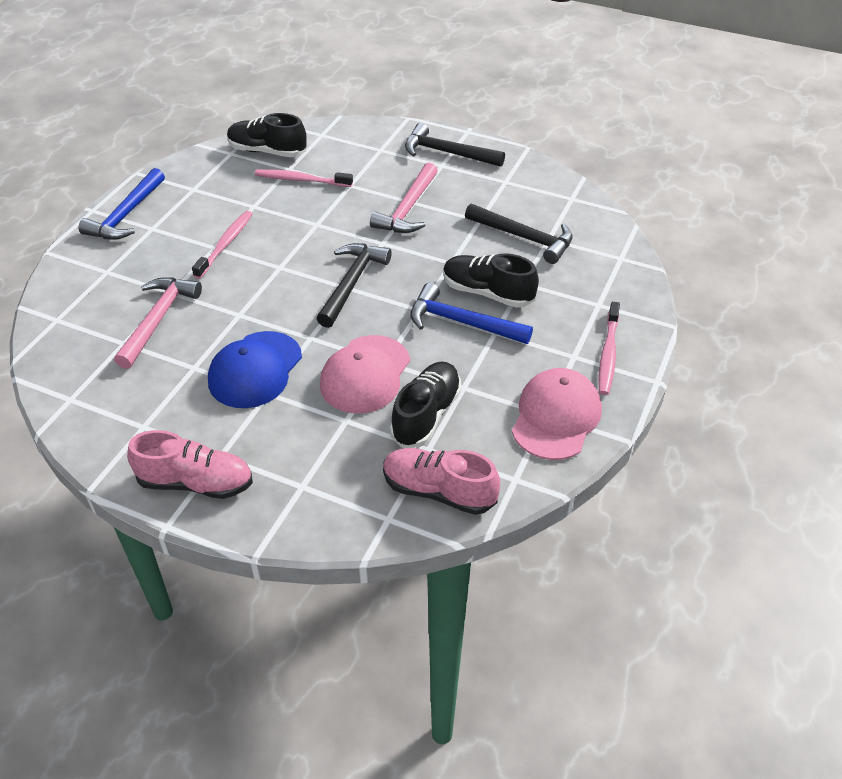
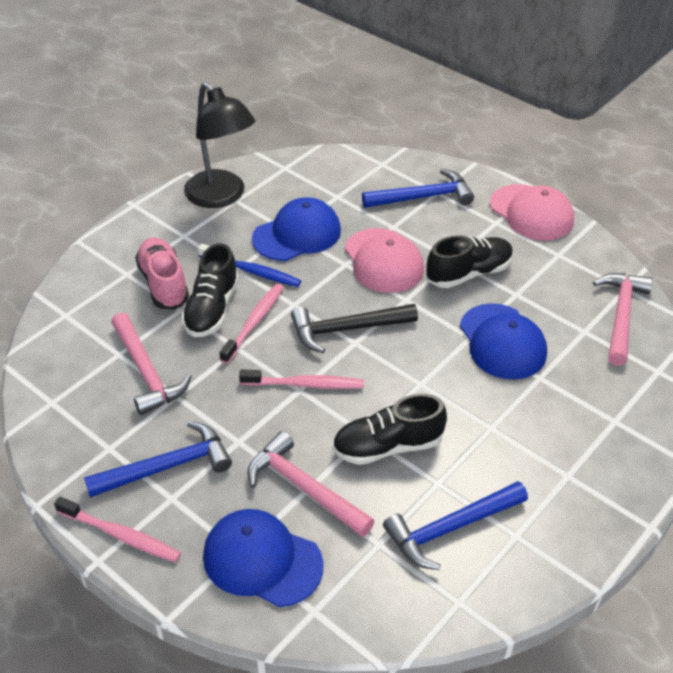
black hammer: [316,243,392,328] [405,123,505,167] [465,203,573,264] = 3 -> [291,304,418,353] = 1
black lamp: none = 0 -> [184,82,255,208] = 1
blue cap: [208,331,302,408] = 1 -> [203,509,324,607] [252,197,341,261] [460,303,547,379] = 3
blue hammer: [79,168,165,240] [410,283,533,344] = 2 -> [84,421,232,498] [362,169,474,208] [383,481,528,570] = 3
blue toothbrush: none = 0 -> [198,244,301,287] = 1
pink hammer: [114,277,202,369] [370,162,438,233] = 2 -> [111,313,191,415] [247,431,375,537] [593,273,653,366] = 3
pink shoe: [127,430,253,499] [383,448,500,515] = 2 -> [135,237,189,310] = 1

